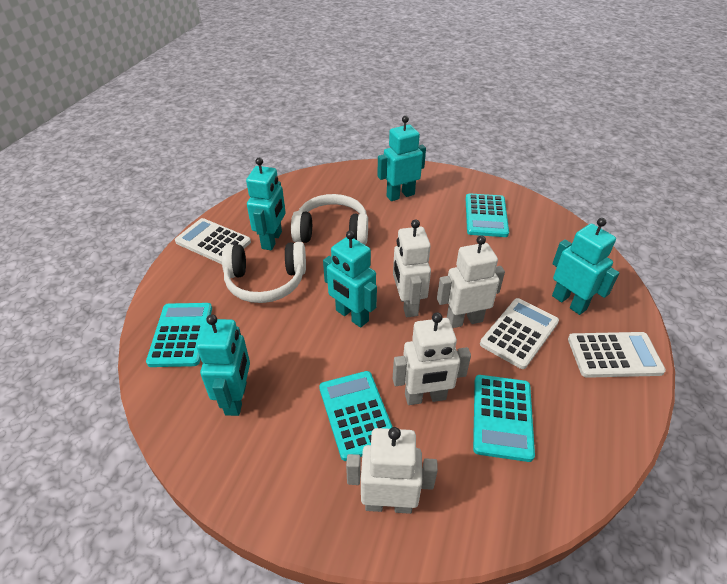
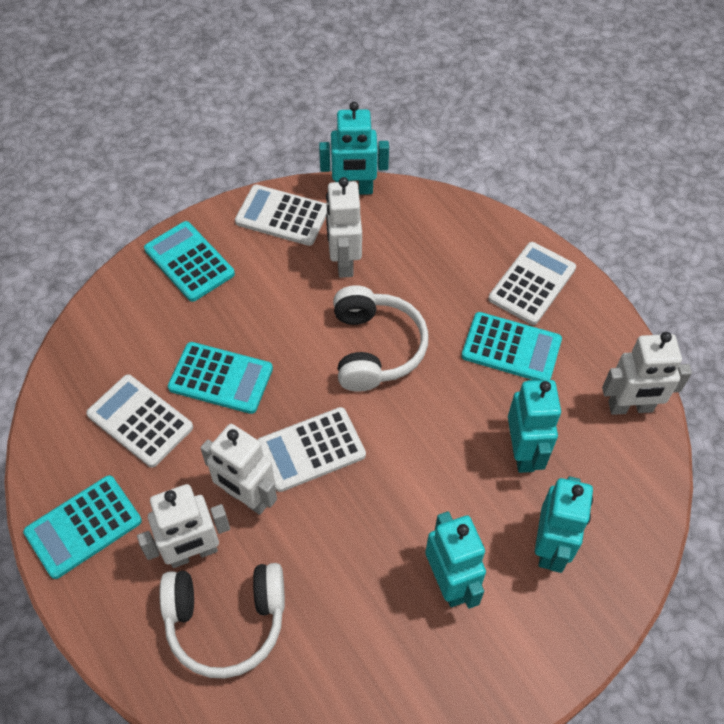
turquoise robot: [197,314,250,416] [246,158,286,250] [323,230,377,328] [377,116,426,201] [552,218,619,315] = 5 -> [319,102,389,195] [425,511,486,608] [508,380,561,473] [535,477,593,573] = 4
white calculator: [175,218,251,264] [480,298,559,369] [568,332,666,378] = 3 -> [86,374,193,468] [235,185,327,246] [258,407,366,492] [488,242,576,325] = 4

